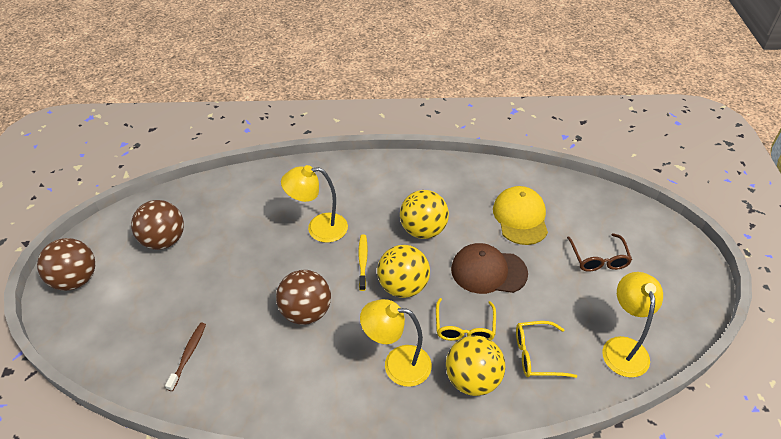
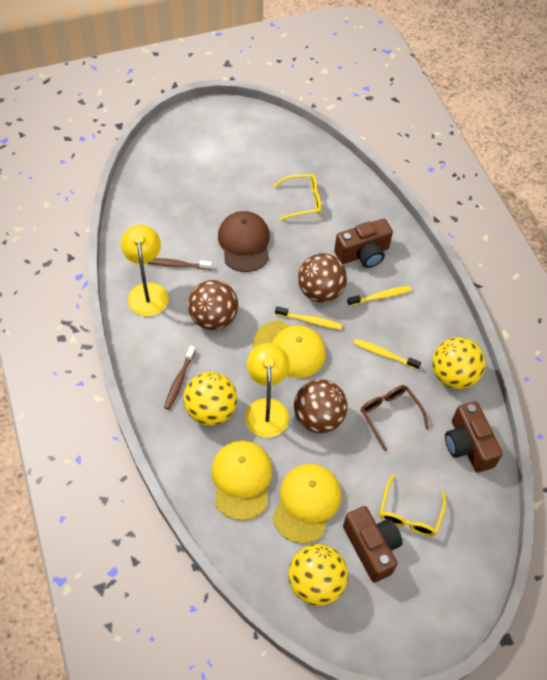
brown camera: none = 0 -> [334,219,393,268] [343,506,403,582] [445,401,503,473] = 3
brown toothbrush: [165,323,206,391] = 1 -> [147,258,212,270] [164,345,196,410] = 2
yellow cap: [493,186,548,245] = 1 -> [211,441,273,521] [253,320,326,378] [272,464,341,544] = 3
yellow lamp: [281,165,348,243] [360,299,432,387] [602,272,663,377] = 3 -> [121,225,169,316] [245,343,290,438] = 2
yellow toothbrush: [358,234,368,291] = 1 -> [275,306,342,330] [347,286,411,306] [353,339,421,370] = 3

